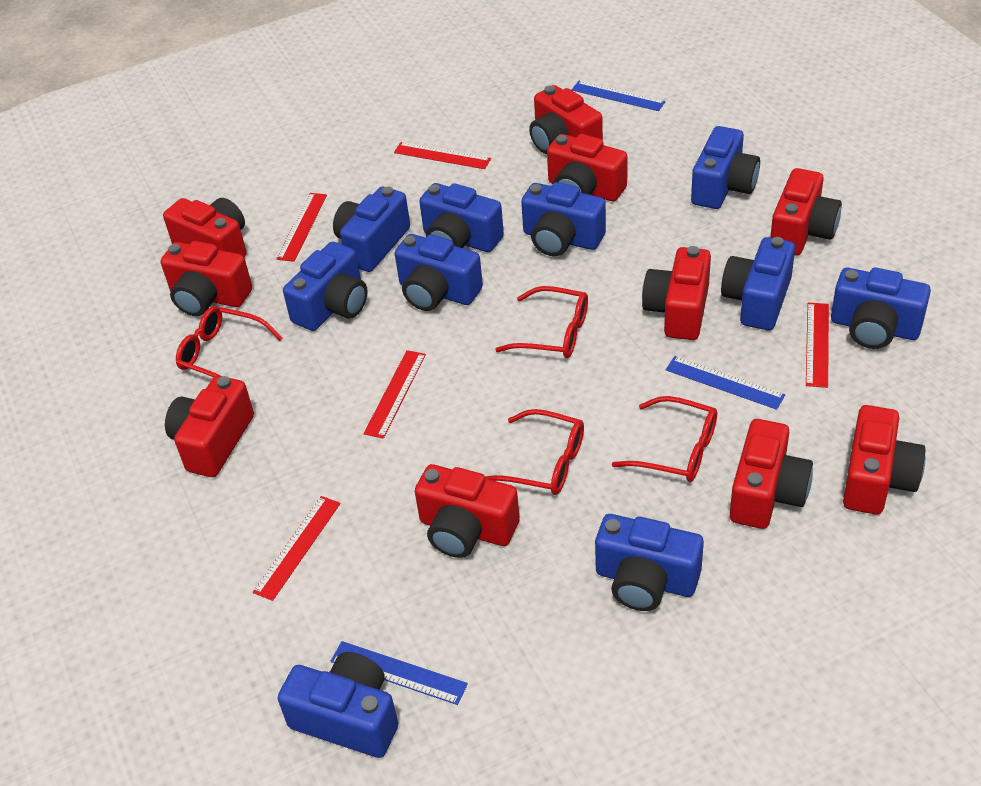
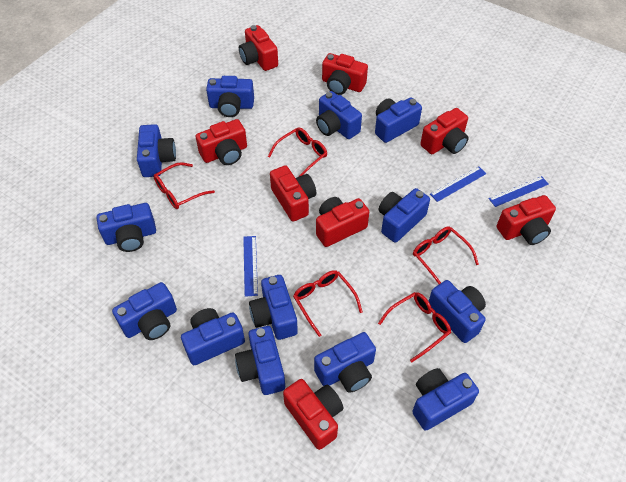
blue camera: [278,652,398,758] [283,242,368,331] [333,186,410,272] [395,234,483,311] [419,183,504,252] [521,182,606,256] [595,514,704,611] [691,126,760,209] [721,237,795,330] [831,268,931,349] = 10 -> [97,203,156,252] [112,282,177,340] [137,124,176,177] [181,308,245,365] [206,76,254,117] [235,326,285,395] [249,275,298,340] [314,332,376,393] [316,91,362,139] [375,97,422,143] [379,188,430,243] [412,368,479,431] [429,280,486,343] = 13
red camera: [161,241,252,316] [163,198,247,257] [165,376,254,477] [415,464,520,558] [529,85,603,154] [547,134,627,201] [642,246,711,340] [730,419,813,529] [770,168,842,255] [843,405,925,515] = 10 -> [196,119,247,165] [239,25,278,71] [270,165,316,221] [283,379,344,450] [316,197,369,247] [322,53,368,95] [420,108,469,154] [497,195,556,245] = 8
red glasses: [176,306,283,377] [485,409,584,495] [495,286,588,358] [612,396,717,482] = 4 -> [153,162,215,209] [268,127,327,177] [293,270,363,337] [378,292,451,363] [413,226,479,284] = 5
red ruler: [253,496,341,601] [277,193,327,262] [364,350,426,439] [394,142,491,169] [806,303,829,388] = 5 -> none = 0

